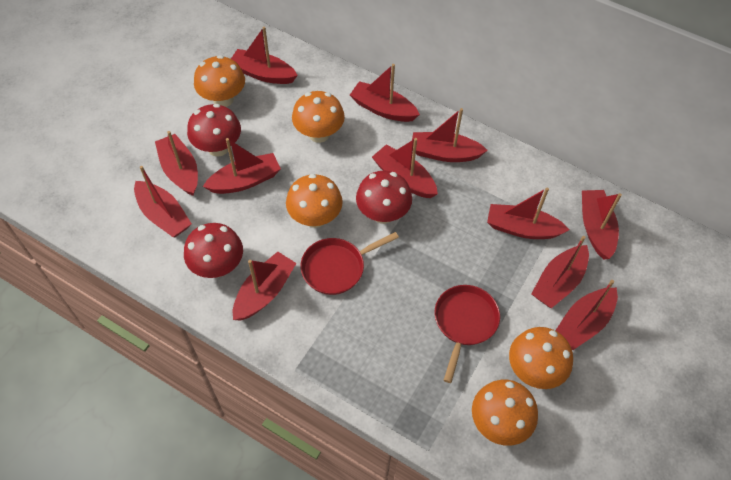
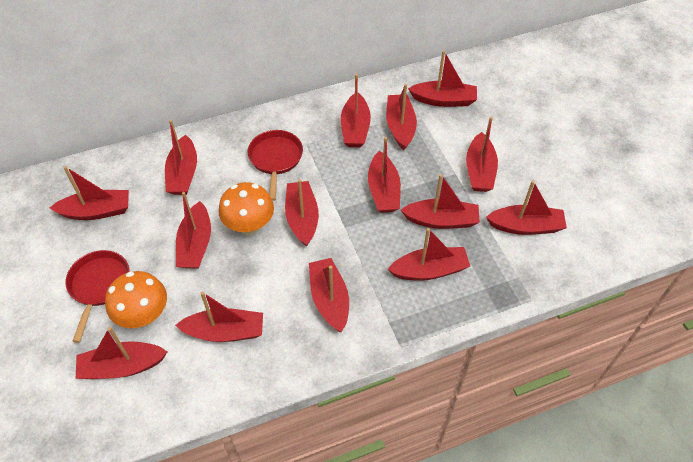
orange mushroom: [194,55,245,107] [286,174,343,228] [292,91,345,143] [472,380,538,446] [509,327,573,389] = 5 -> [105,271,167,328] [219,182,274,235] = 2
red boat: [134,166,192,237] [155,131,198,196] [203,138,281,194] [231,26,298,84] [233,252,296,321] [350,64,420,122] [372,138,438,198] [412,108,488,162] [487,187,569,239] [531,236,589,308] [555,280,618,350] [582,190,622,260] = 12 -> [50,166,129,220] [76,327,168,379] [165,120,197,195] [175,292,263,342] [176,192,211,269] [285,179,319,247] [309,258,349,332] [341,74,371,147] [368,137,401,213] [386,84,417,150] [387,228,470,281] [401,174,480,229] [408,50,477,107] [466,117,498,192] [486,181,567,235] = 15
red mushroom: [184,223,243,278] [187,104,241,157] [356,171,412,224] = 3 -> none = 0

